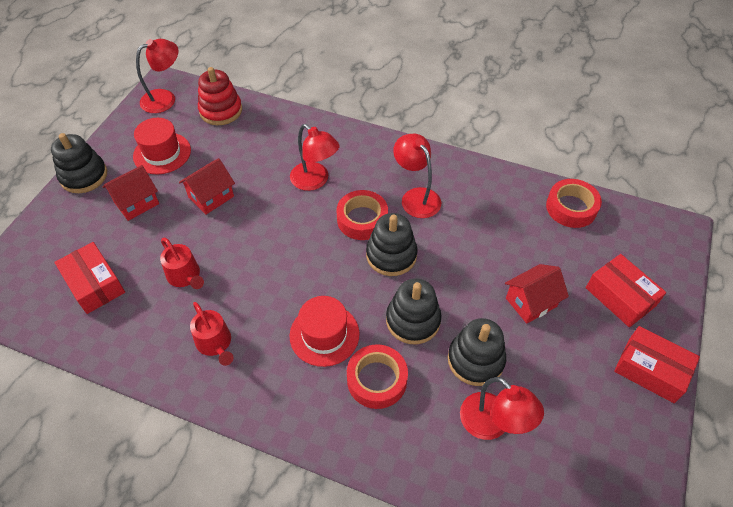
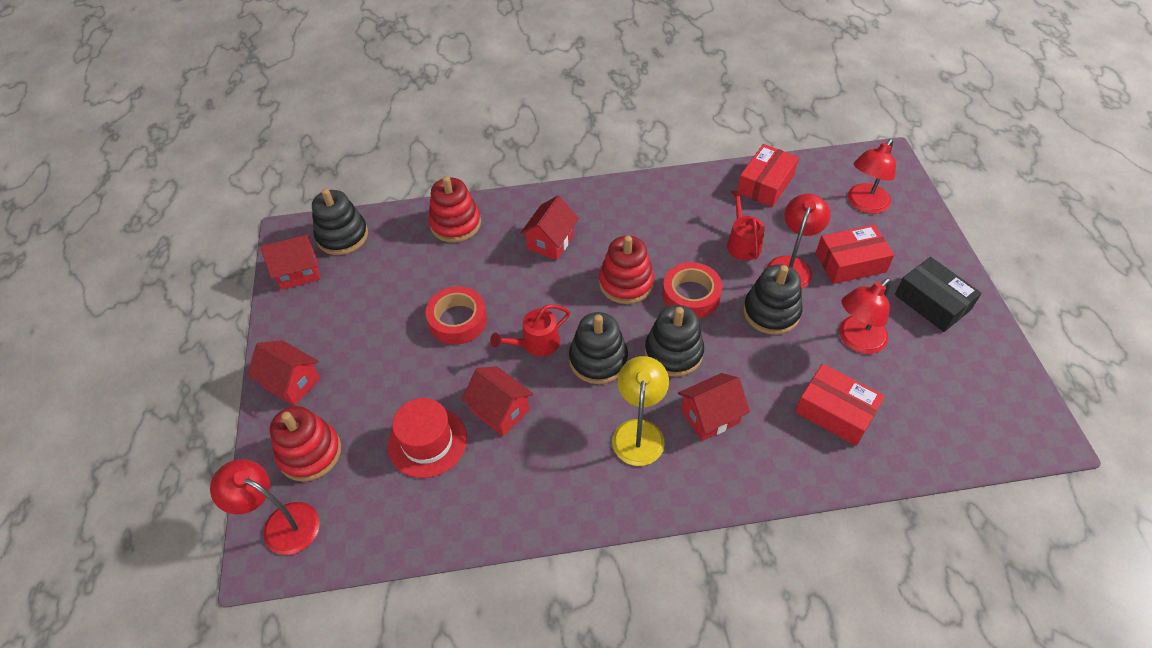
black box: none = 0 -> [895,257,982,332] = 1
red hat: [133,118,191,174] [289,296,360,367] = 2 -> [388,398,467,478] = 1
red house: [103,165,159,221] [179,158,235,215] [505,264,569,324] = 3 -> [248,340,320,406] [261,235,320,290] [462,366,534,436] [520,196,579,260] [678,373,750,441] = 5
red stacking toy: [198,67,242,125] = 1 -> [270,406,341,482] [428,176,481,243] [599,236,654,304] = 3
red tape: [336,190,388,240] [347,344,408,409] [546,179,602,228] = 3 -> [425,286,487,345] [662,262,722,319] = 2
yellow lamp: none = 0 -> [612,356,669,466] = 1

